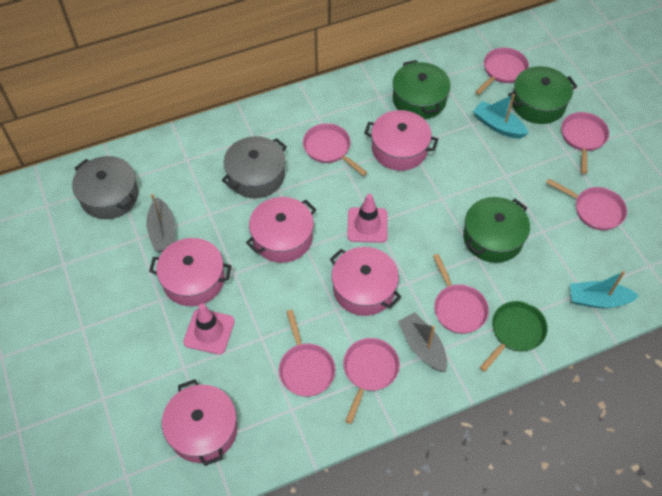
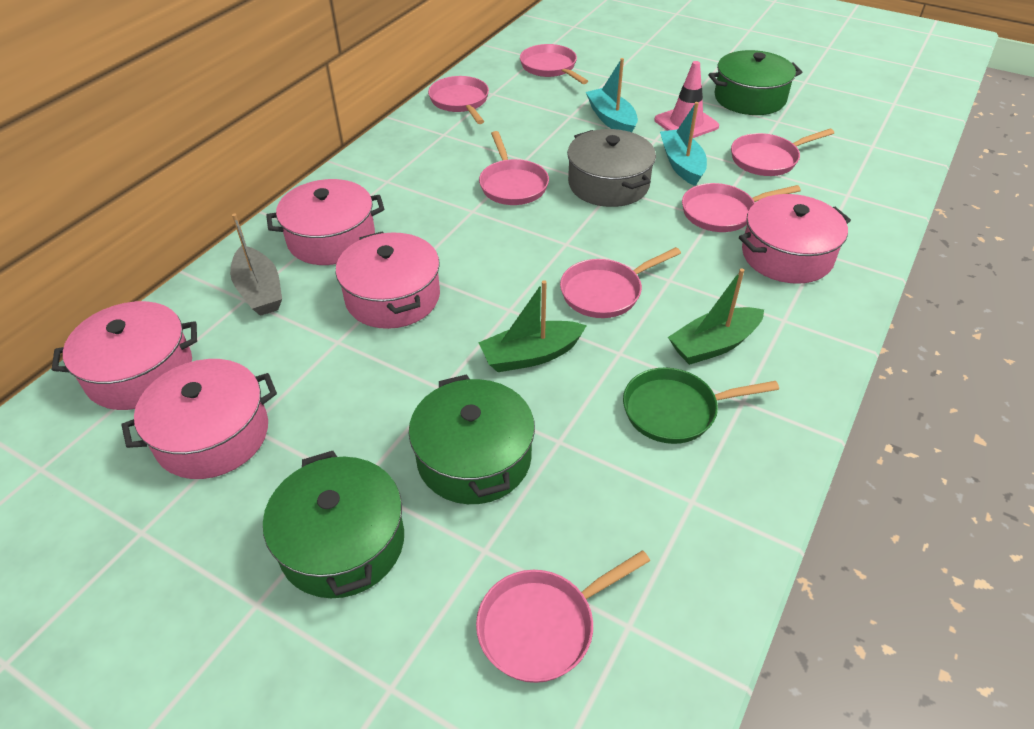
green boat: none = 0 -> [478,280,587,372] [668,268,764,365] = 2
grey boat: [146,194,175,252] [398,312,447,372] = 2 -> [230,214,282,316] = 1
grey pot: [72,156,139,219] [222,136,287,198] = 2 -> [567,129,656,207] = 1
pink traffic cone: [183,304,235,355] [347,194,388,243] = 2 -> [654,61,719,138] = 1

